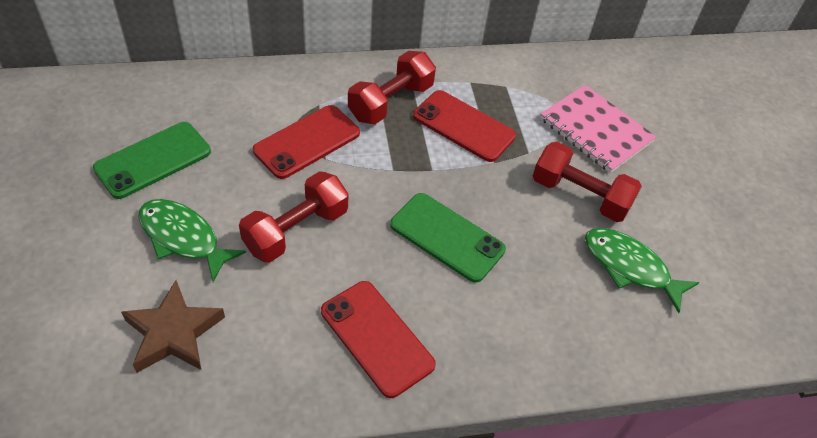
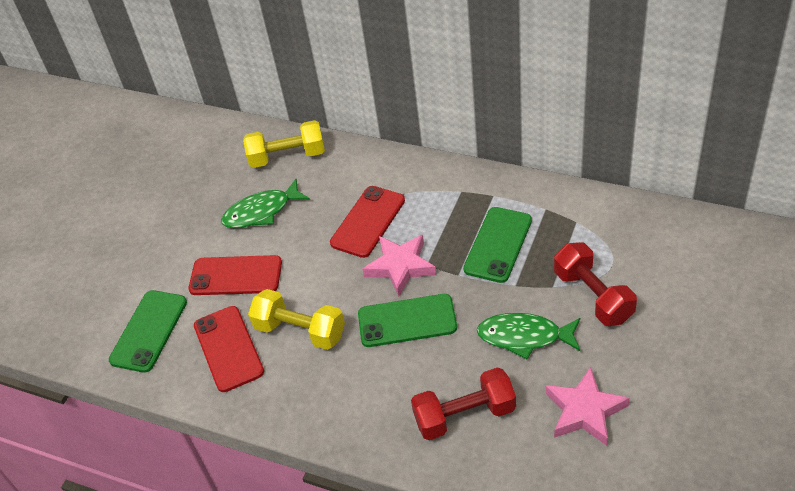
brown star: [121,280,225,373] = 1 -> none = 0
green phone: [93,122,211,199] [390,193,506,283] = 2 -> [109,290,187,373] [358,294,457,347] [463,207,532,283] = 3
pink notebook: [540,85,656,173] = 1 -> none = 0
pink star: none = 0 -> [363,235,436,296] [545,367,630,446] = 2
red dumbbell: [239,171,348,263] [348,51,436,124] [533,142,642,222] = 3 -> [411,367,516,440] [554,242,637,326] = 2
yellow dumbbell: none = 0 -> [243,120,325,168] [248,289,345,350] = 2

